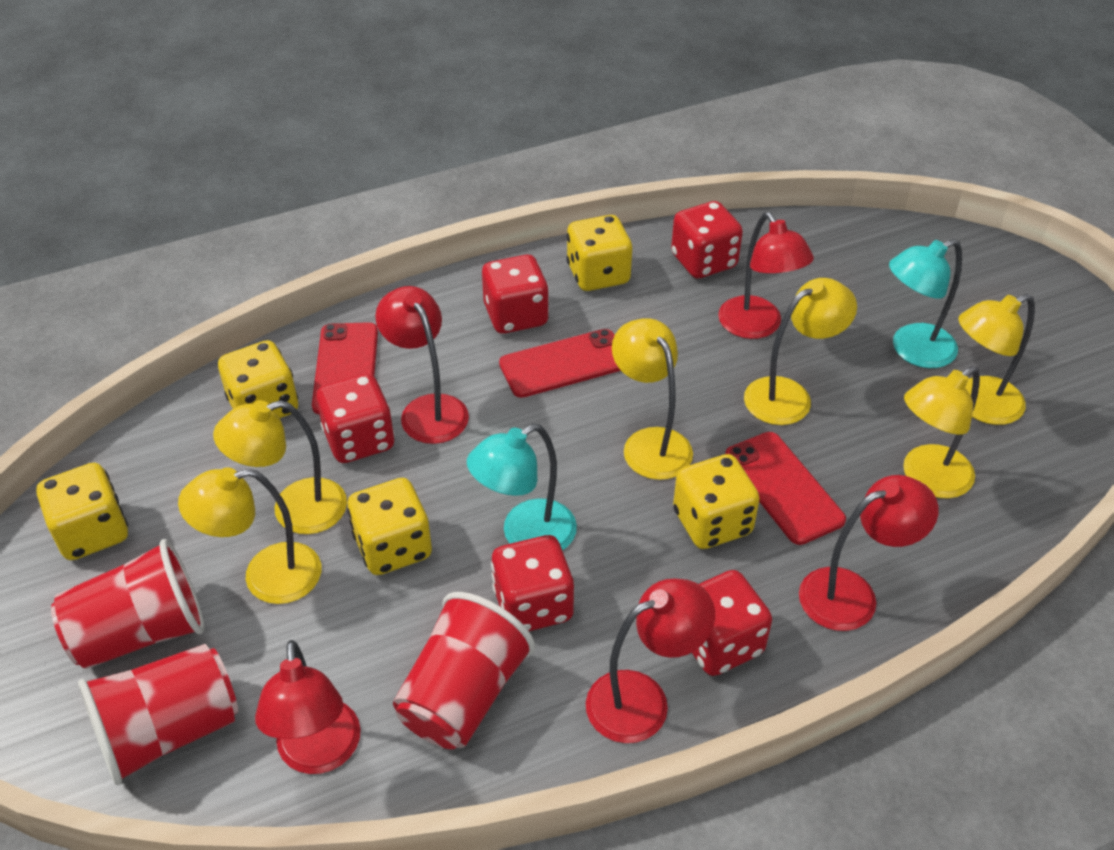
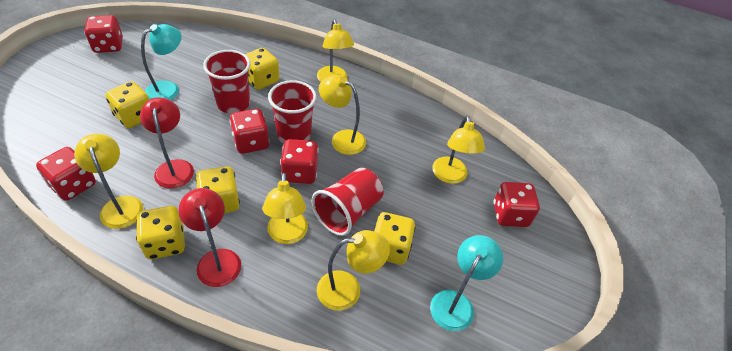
red lamp: [255,640,361,774] [375,286,469,444] [586,579,715,743] [718,212,814,339] [799,475,939,631] = 5 -> [140,98,194,189] [178,188,241,287] = 2
red phone: [312,322,378,415] [499,329,621,398] [725,432,846,545] = 3 -> none = 0

